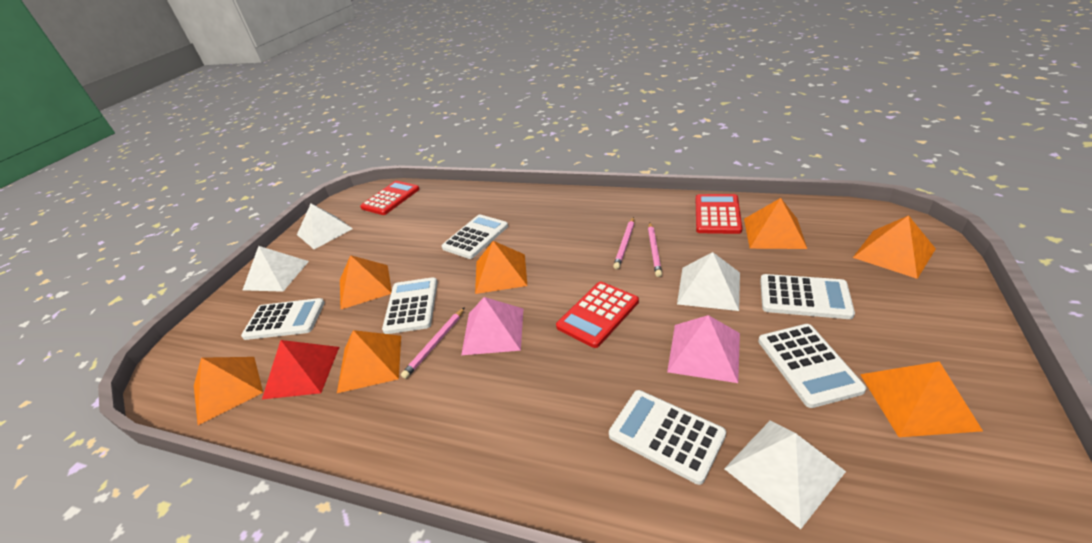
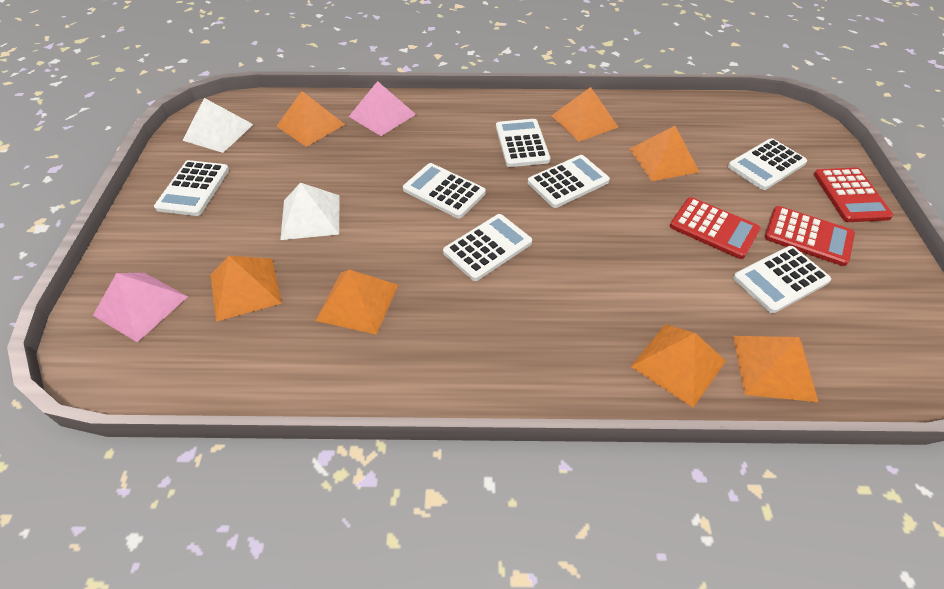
pink pencil: [401,307,465,379] [613,217,634,269] [648,222,662,277] = 3 -> none = 0
red pyramid: [262,340,339,399] = 1 -> none = 0
white calculator: [241,298,325,340] [382,277,438,334] [442,215,508,259] [609,390,726,485] [758,324,866,408] [760,274,855,319] = 6 -> [154,160,229,216] [403,163,486,219] [443,214,532,281] [496,119,550,167] [528,155,610,208] [728,138,807,190] [733,246,831,313] = 7
white pyramid: [243,246,309,292] [297,204,353,249] [677,252,740,311] [724,421,846,529] = 4 -> [182,98,254,153] [280,183,339,240] = 2

